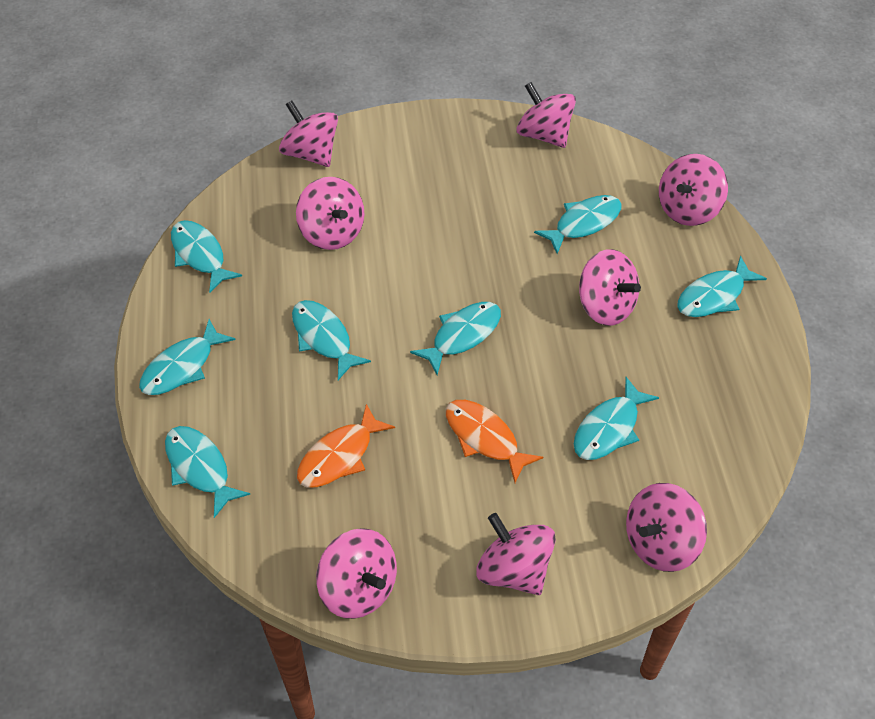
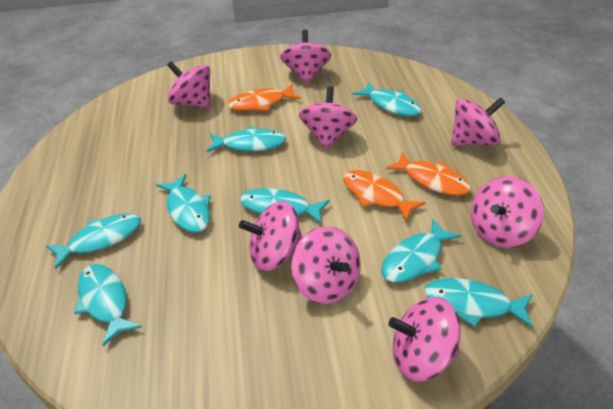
orange fish: [297,404,395,488] [446,400,543,483] = 2 -> [227,84,301,111] [343,170,426,222] [386,152,471,196] = 3

